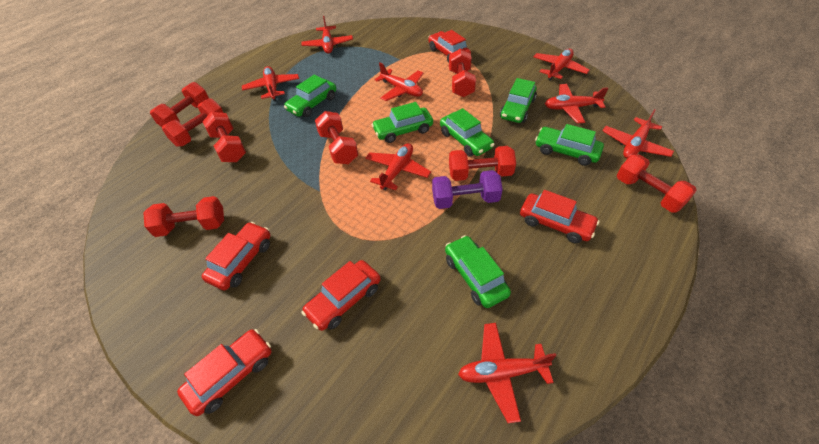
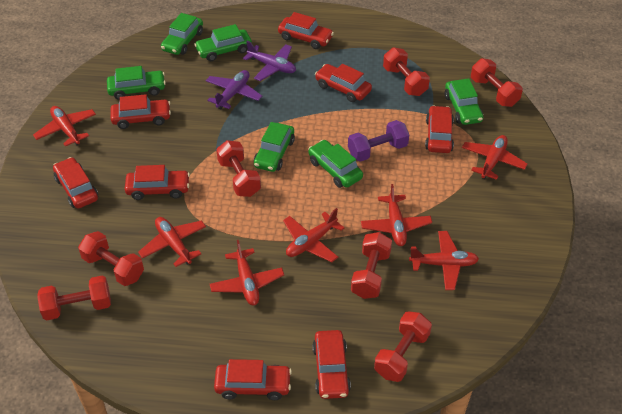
purple plane: none = 0 -> [206,70,262,109] [243,41,296,81] = 2
red car: [177,329,271,416] [202,222,270,290] [301,260,381,331] [428,30,471,63] [520,190,599,243] = 5 -> [53,157,98,208] [111,94,171,129] [125,165,190,200] [214,359,292,400] [278,12,334,49] [312,330,351,399] [315,64,372,102] [425,105,454,153] = 8
red dumbbell: [143,196,224,237] [150,82,209,127] [162,98,223,147] [202,112,246,162] [315,111,358,164] [449,49,476,97] [449,146,516,181] [617,154,697,213] = 8 -> [37,276,111,320] [78,231,144,286] [216,140,261,197] [351,232,392,299] [374,311,432,382] [383,47,430,96] [471,58,523,107] = 7
red plane: [242,66,299,101] [302,16,353,54] [365,143,431,190] [375,63,423,101] [458,323,556,423] [533,49,590,81] [545,84,608,124] [603,109,674,159] = 8 -> [33,106,96,146] [138,217,206,267] [210,239,284,306] [283,208,344,262] [361,184,432,246] [409,231,479,290] [462,135,528,180] = 7

